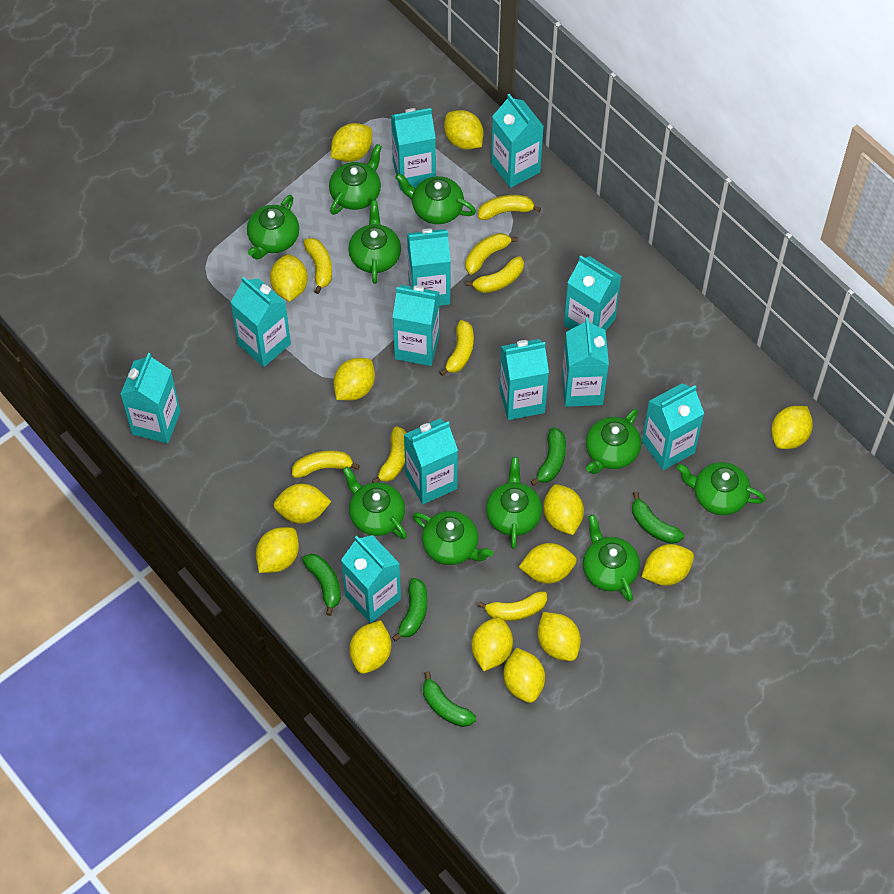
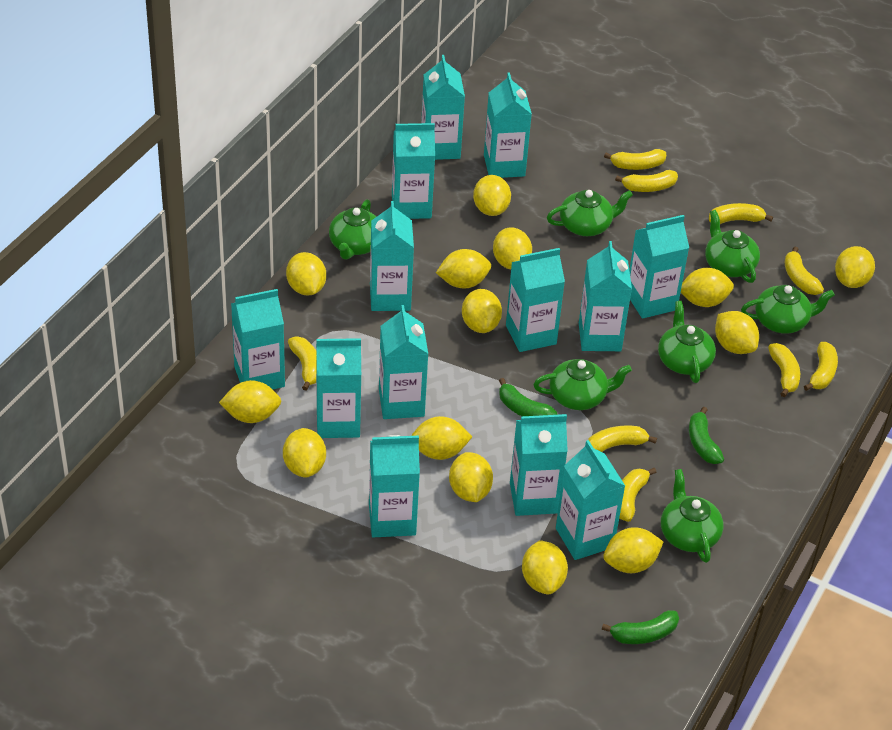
green banana: [302,554,341,616] [392,578,427,642] [423,671,476,727] [531,428,566,486] [632,492,684,544] = 5 -> [499,378,557,416] [602,610,679,644] [689,407,724,464] = 3
green teapot: [247,195,299,260] [329,144,382,215] [343,466,407,539] [348,201,401,284] [395,173,476,224] [412,511,493,565] [486,457,542,549] [583,514,640,602] [586,409,641,474] [677,462,766,515] = 10 -> [329,199,377,260] [533,359,632,410] [547,190,633,236] [658,301,716,383] [661,469,723,563] [705,210,760,283] [741,285,835,334] = 7
turquoise carton: [120,353,181,444] [230,277,291,367] [341,535,401,623] [391,108,436,191] [393,285,440,366] [404,419,458,504] [407,229,451,306] [491,94,544,188] [499,339,549,420] [562,318,609,407] [564,256,622,331] [642,383,704,470] = 12 -> [231,289,285,389] [316,338,361,438] [369,435,420,537] [370,201,414,311] [379,305,428,419] [392,123,435,219] [421,55,465,160] [484,72,532,178] [506,248,565,352] [510,414,568,516] [556,440,625,560] [579,241,632,351] [629,215,689,319] = 13
yellow banana: [292,450,360,478] [303,238,332,294] [372,427,406,483] [440,320,474,376] [465,233,518,275] [466,256,524,293] [478,195,541,220] [478,591,547,621] = 8 -> [288,337,317,391] [588,426,657,452] [604,149,666,170] [615,170,678,192] [619,468,657,522] [709,203,773,224] [768,343,800,397] [784,247,824,295] [804,342,838,391] = 9

